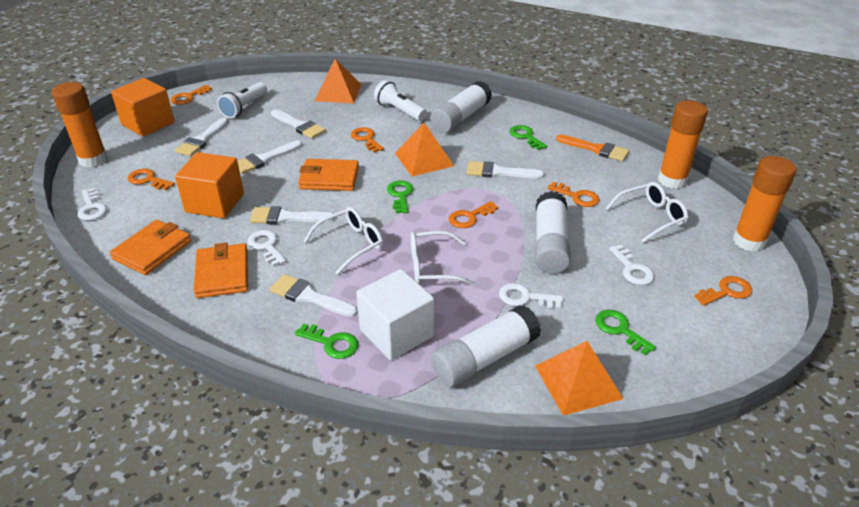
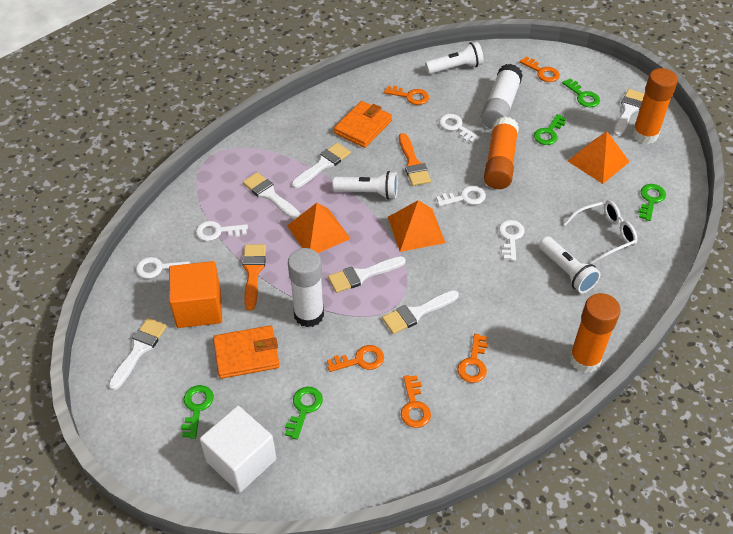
green key: [295,323,359,359] [387,181,413,213] [510,125,547,150] [595,310,656,355] = 4 -> [181,385,214,439] [285,387,323,440] [534,114,566,145] [562,78,600,107] [638,184,666,221] = 5
orange brush: [556,135,629,161] = 1 -> [242,244,266,310] [399,133,431,186] = 2
orange cube: [111,78,175,137] [175,152,244,218] = 2 -> [169,261,222,328] = 1
orange key: [128,169,175,190] [171,85,212,105] [351,127,384,152] [449,201,498,228] [547,182,600,207] [694,276,752,306] = 6 -> [327,345,384,372] [384,86,429,105] [401,375,431,428] [457,334,488,383] [520,57,560,82] = 5
orange wallet: [110,220,191,275] [193,243,248,298] [298,159,359,191] = 3 -> [213,325,280,379] [334,101,392,148] = 2
white flashlight: [217,82,267,118] [374,80,427,121] = 2 -> [332,171,398,199] [425,42,484,74] [539,237,600,293] = 3
white glasses: [303,207,383,275] [411,231,475,286] [606,182,688,243] = 3 -> [564,200,637,264] = 1
white glue stick: [430,81,492,133] [431,305,541,387] [535,191,571,274] = 3 -> [288,248,324,327] [481,64,523,129] = 2
white key: [77,188,107,220] [248,230,286,267] [499,283,563,308] [609,245,654,285] = 4 -> [136,257,190,279] [196,221,248,241] [436,186,486,206] [439,114,480,143] [499,220,525,261] = 5

